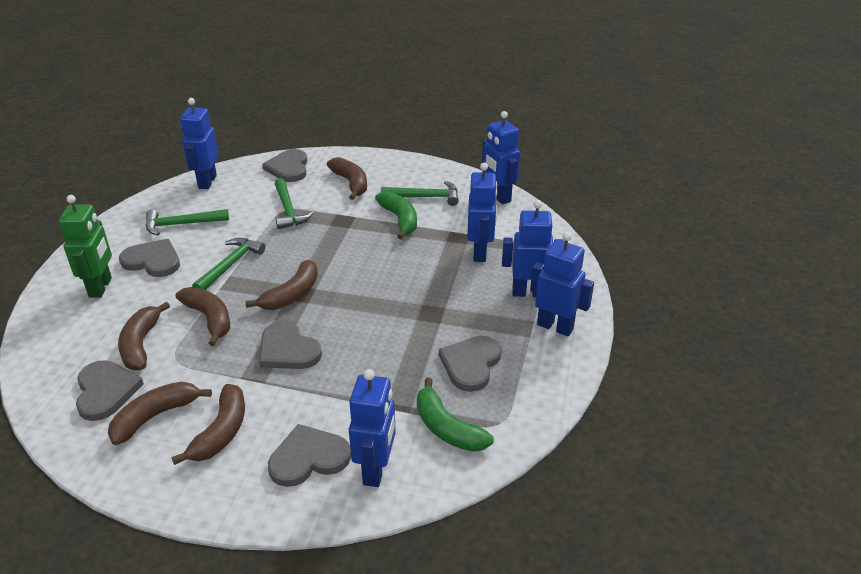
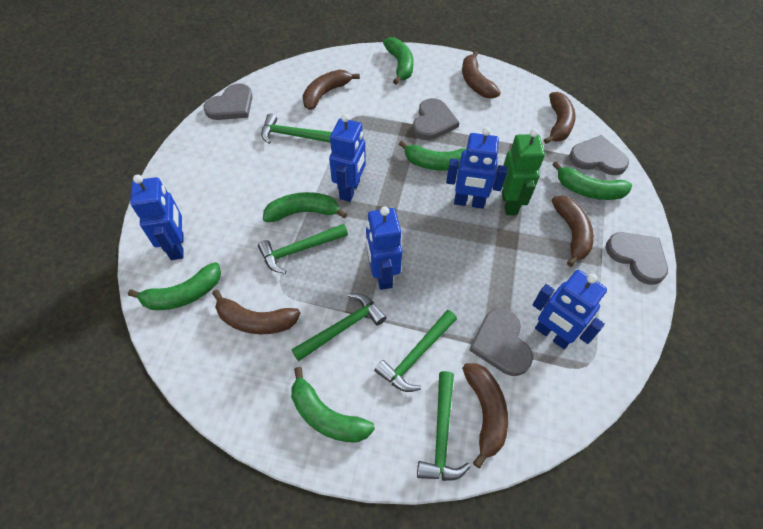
blue robot: [180,98,219,189] [349,369,396,487] [467,163,498,262] [482,111,520,204] [502,200,564,297] [530,232,594,336] = 6 -> [130,174,183,260] [329,114,366,202] [366,206,402,290] [446,127,507,209] [533,270,607,349] = 5
green banana: [375,191,417,240] [417,378,494,452] = 2 -> [128,262,221,310] [263,192,347,222] [291,367,375,443] [383,37,414,84] [399,141,466,171] [552,161,632,200] = 6
green hammer: [145,209,229,235] [192,238,265,290] [275,178,313,229] [381,181,459,206] = 4 -> [258,224,348,274] [261,113,332,144] [291,293,387,361] [374,310,457,392] [417,371,471,481] = 5
grey heart: [76,360,144,421] [119,239,180,277] [259,321,322,369] [262,149,307,182] [268,424,351,487] [439,336,502,392] = 6 -> [204,83,253,120] [413,98,460,140] [469,308,533,376] [569,135,629,175] [606,232,668,285] = 5

